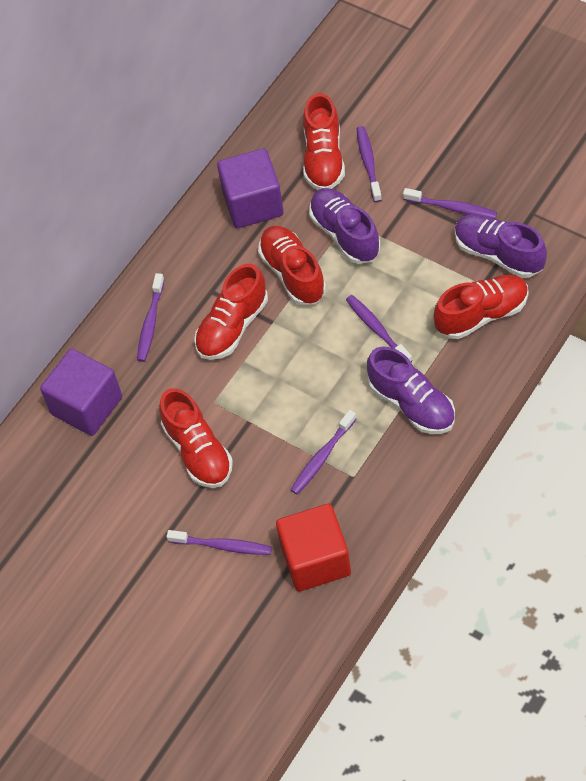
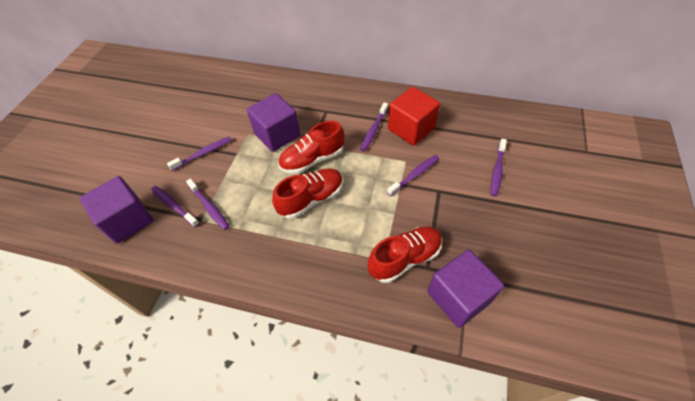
purple cube: [40,349,122,436] [217,148,284,228] = 2 -> [80,176,153,244] [247,93,300,152] [428,249,504,328] = 3
purple shoe: [309,188,380,264] [367,347,455,434] [455,214,547,278] = 3 -> none = 0
red shoe: [159,388,233,488] [194,264,268,360] [258,226,326,305] [303,93,345,190] [434,275,529,339] = 5 -> [272,168,343,219] [279,121,344,174] [368,227,442,283] = 3

